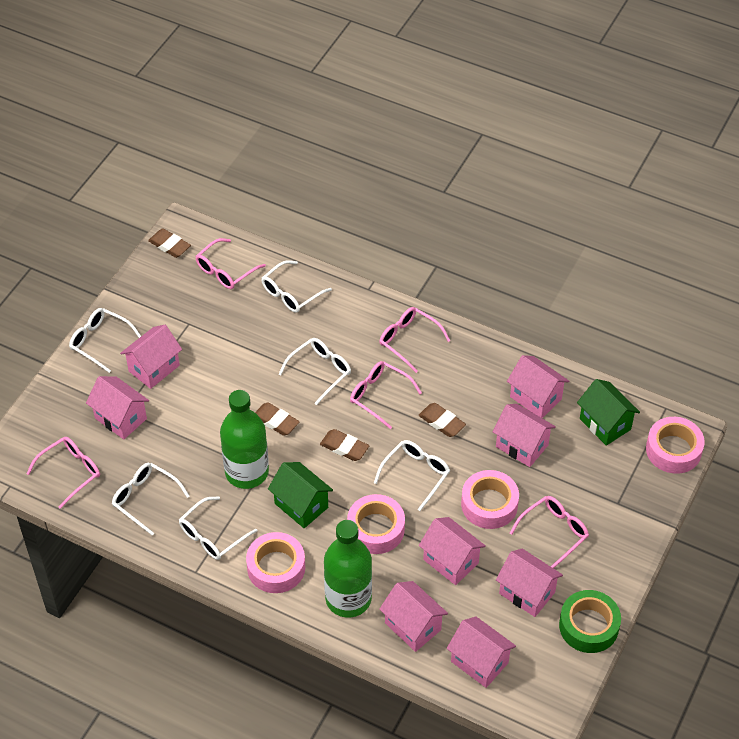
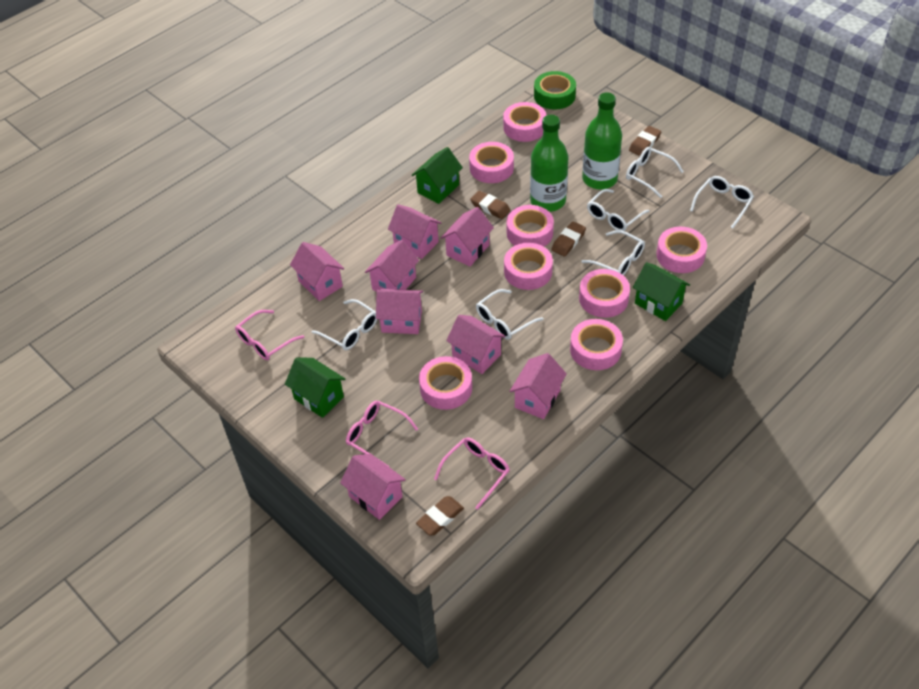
green house: [268,462,333,528] [577,379,640,446] = 2 -> [285,358,345,418] [412,147,463,204] [633,262,690,321] = 3
pink glasses: [26,437,100,509] [196,238,266,289] [350,361,422,429] [379,307,450,373] [510,496,589,568] = 5 -> [235,310,304,360] [346,401,418,467] [434,437,510,510] = 3
pink tape: [246,532,305,593] [347,494,405,554] [461,470,519,529] [646,417,705,474] = 4 -> [419,356,472,410] [469,142,514,183] [503,102,546,142] [504,243,553,290] [507,205,554,247] [570,319,623,370] [579,269,630,318] [656,227,707,273] = 8

